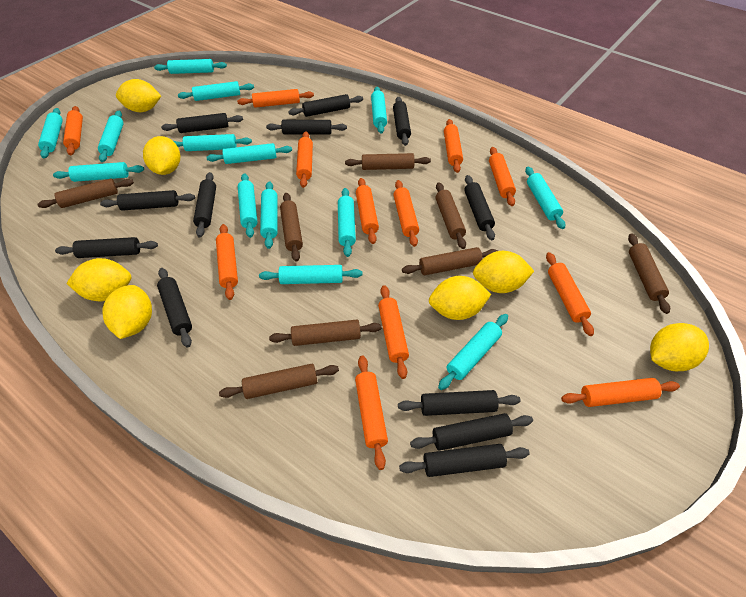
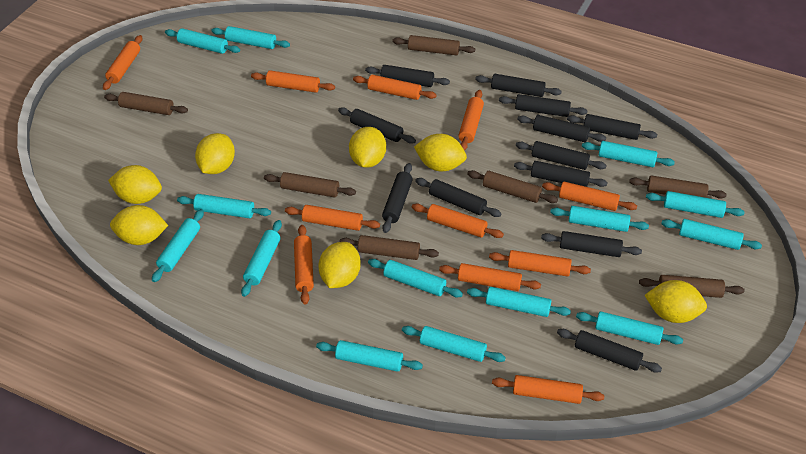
brown rolling pin: [38,178,134,208] [219,364,339,399] [269,320,382,346] [280,193,303,262] [345,153,431,170] [402,247,498,275] [436,182,466,249] [628,233,670,314] = 8 -> [104,92,188,115] [264,172,356,198] [339,235,439,260] [392,35,475,55] [467,170,558,203] [629,175,727,199] [639,275,745,298] = 7
orange rolling pin: [63,106,83,155] [216,224,238,300] [237,89,314,108] [296,131,313,188] [355,356,388,470] [356,178,379,244] [378,285,409,379] [393,180,419,247] [444,119,463,173] [489,147,516,206] [546,252,594,336] [561,378,680,407] = 12 -> [103,35,142,90] [251,70,335,93] [285,205,380,231] [294,225,314,305] [353,75,437,100] [412,204,504,238] [439,263,541,291] [458,90,484,151] [489,250,591,277] [492,375,604,404] [542,182,637,211] = 11

